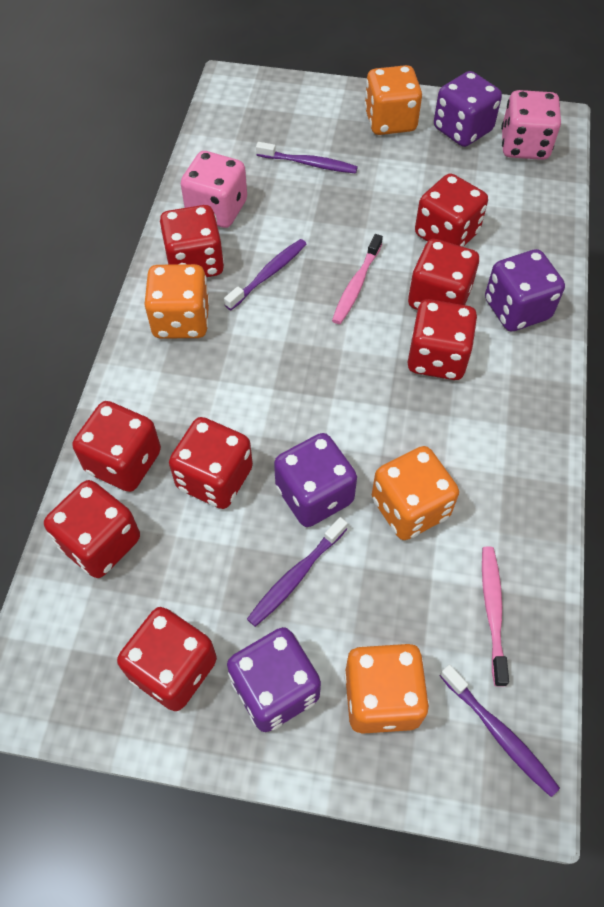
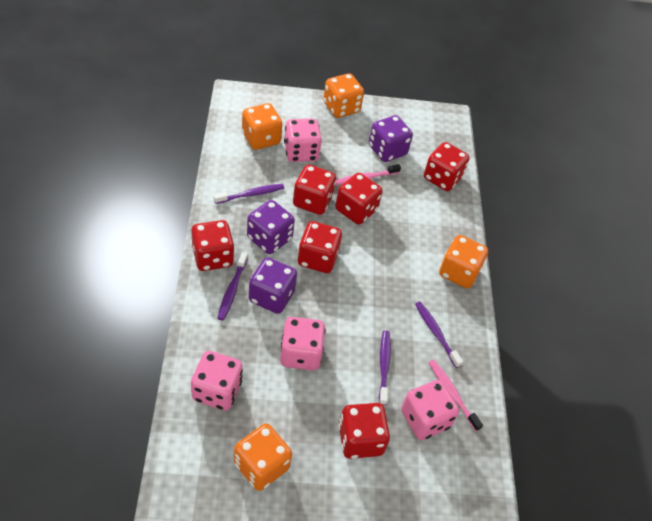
pink dice: [181,151,247,228] [501,90,561,160] = 2 -> [191,351,243,411] [280,317,326,370] [284,119,322,162] [401,380,459,440] = 4
purple dice: [227,627,321,732] [274,433,357,527] [434,71,502,147] [485,249,565,332] = 4 -> [247,200,295,254] [249,257,297,314] [369,115,413,162] = 3
red dice: [44,480,140,578] [73,401,161,492] [117,607,217,711] [159,205,224,277] [169,417,253,509] [408,239,479,310] [408,299,477,380] [415,173,488,247] = 8 -> [191,220,234,271] [293,165,336,215] [298,221,342,273] [335,173,383,224] [339,403,390,459] [424,142,470,191] = 6

